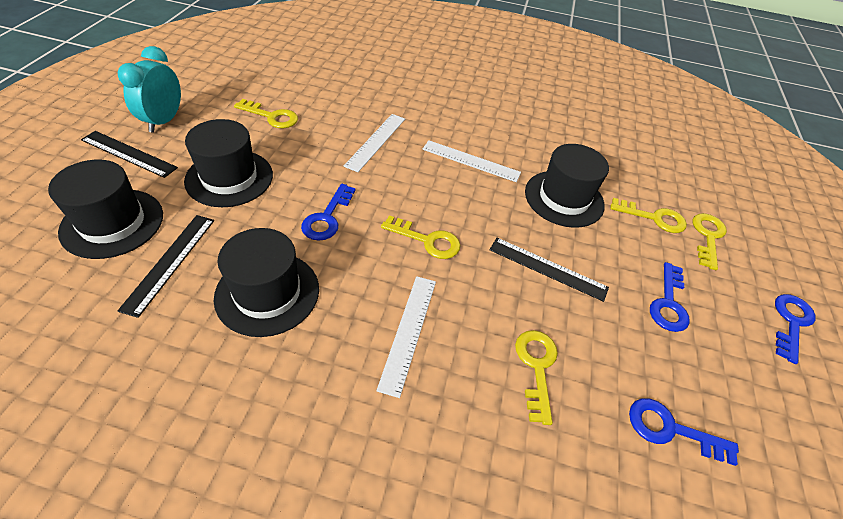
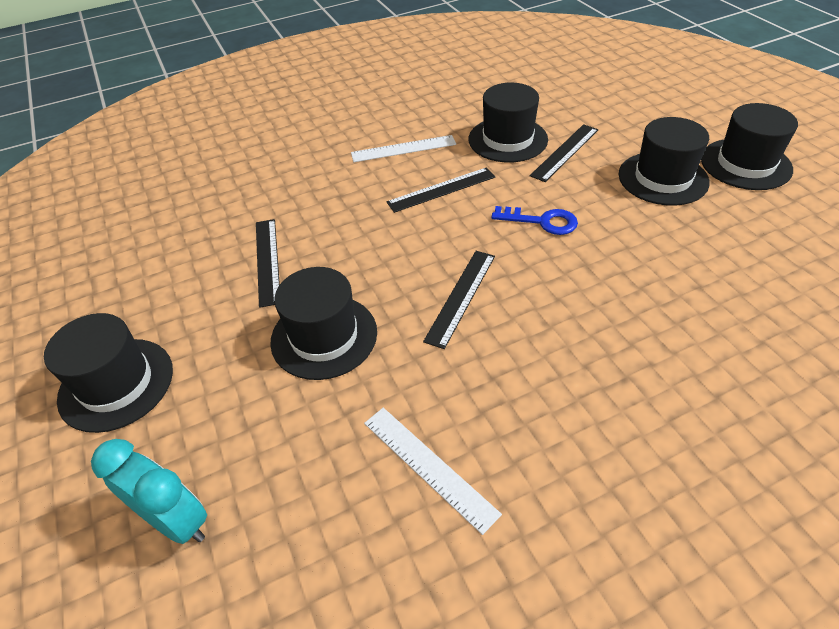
black hat: [48,160,163,259] [184,119,273,207] [214,228,319,337] [525,144,609,228] = 4 -> [44,313,173,433] [270,267,377,380] [469,83,548,162] [619,117,710,206] [701,103,798,190] = 5
black ruler: [81,131,178,178] [118,215,214,318] [489,238,609,302] = 3 -> [256,219,280,308] [387,168,495,213] [423,251,495,349] [530,124,599,182] = 4
blue key: [301,183,356,241] [629,398,739,466] [650,262,690,332] [775,294,816,364] = 4 -> [491,206,578,235] = 1
white ruler: [343,114,405,172] [376,276,436,398] [422,140,521,182] = 3 -> [351,135,456,162] [364,408,502,535] = 2
yellow key: [234,99,298,128] [381,215,461,259] [515,330,558,425] [610,198,687,233] [692,213,727,270] = 5 -> none = 0

